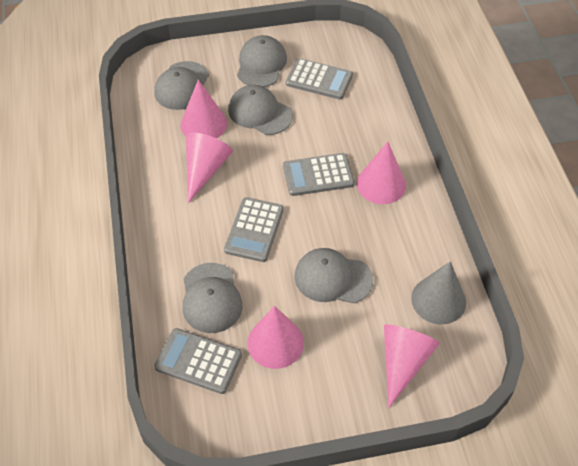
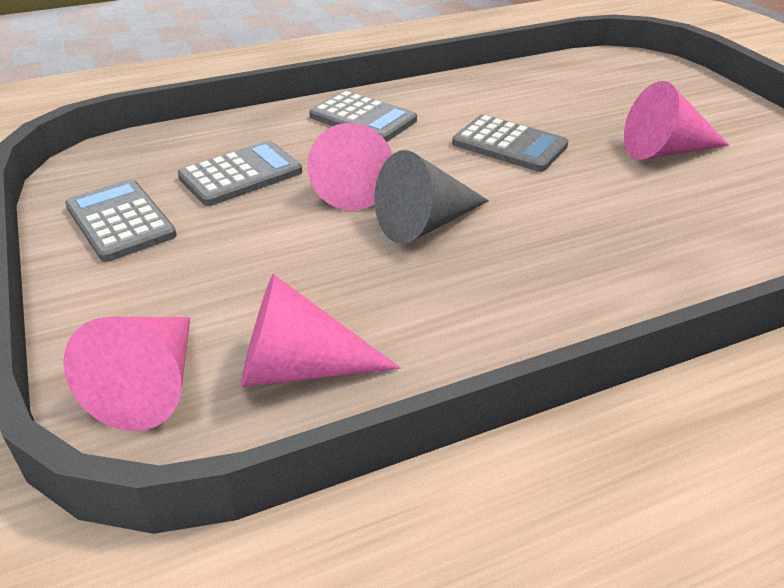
grey cap: [155,61,209,110] [183,263,243,333] [228,85,293,135] [237,35,287,87] [294,248,373,303] = 5 -> none = 0
pink cone: [180,80,227,138] [186,132,233,203] [247,306,304,369] [357,141,406,204] [384,324,440,408] = 5 -> [63,317,190,431] [241,274,401,387] [307,123,392,210] [624,81,729,160] = 4

